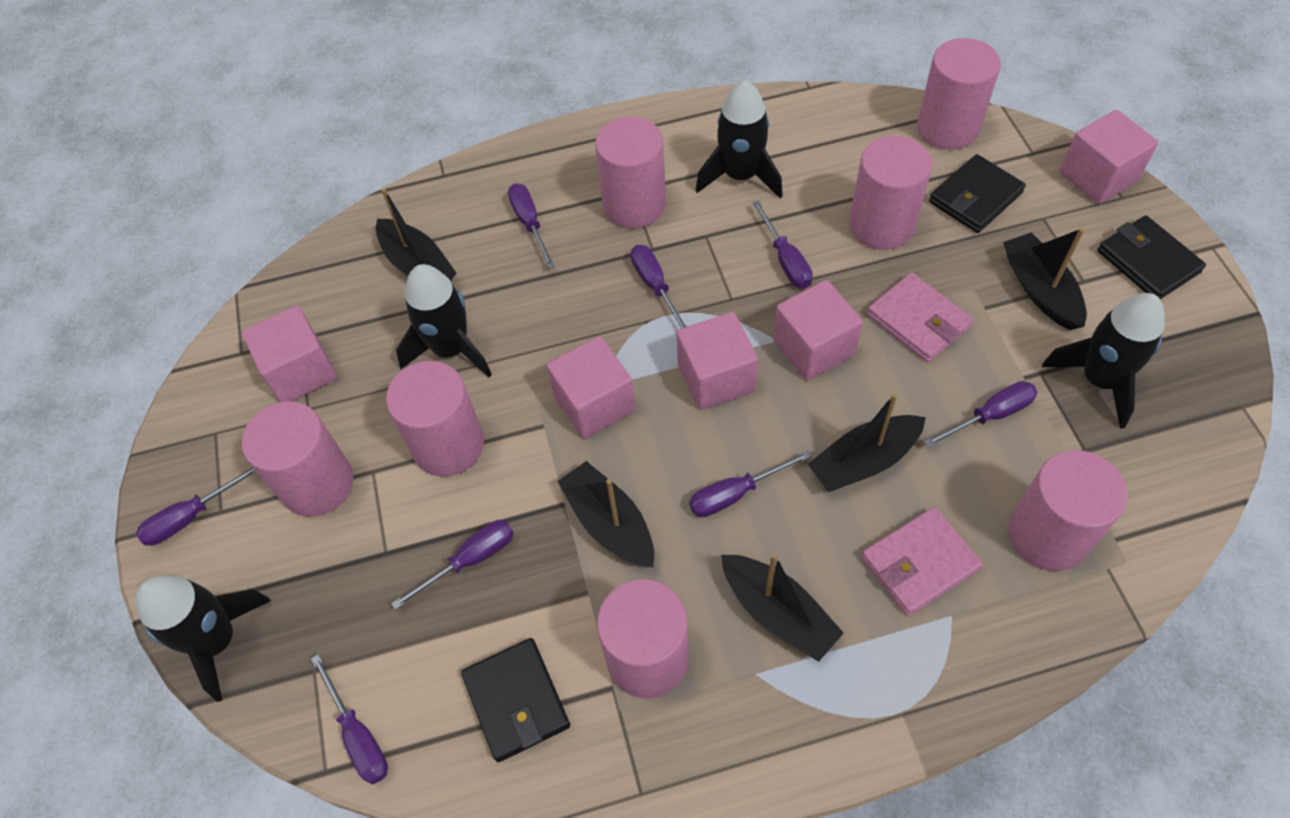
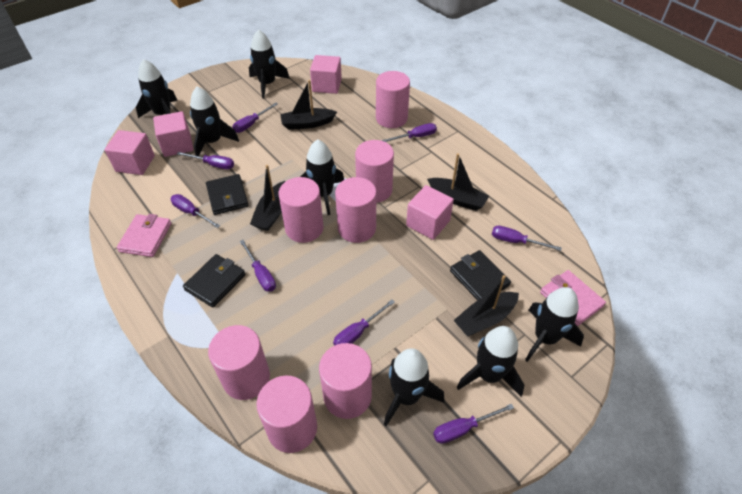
black boat: [376,188,456,281] [557,461,654,567] [721,553,844,662] [808,393,926,492] [1003,228,1087,330] = 5 -> [250,165,285,231] [280,80,337,130] [427,153,489,211] [454,275,519,336] = 4
black rocket: [136,576,271,702] [396,264,492,377] [695,80,783,198] [1042,293,1165,429] = 4 -> [136,59,178,118] [190,86,239,156] [249,29,290,99] [300,140,344,215] [384,348,444,426] [457,326,524,397] [525,287,584,362] = 7
pink cube: [242,306,337,402] [547,336,636,439] [677,312,758,410] [773,280,863,381] [1060,110,1158,204] = 5 -> [105,130,155,175] [153,111,193,157] [310,55,342,94] [406,185,454,240] = 4

